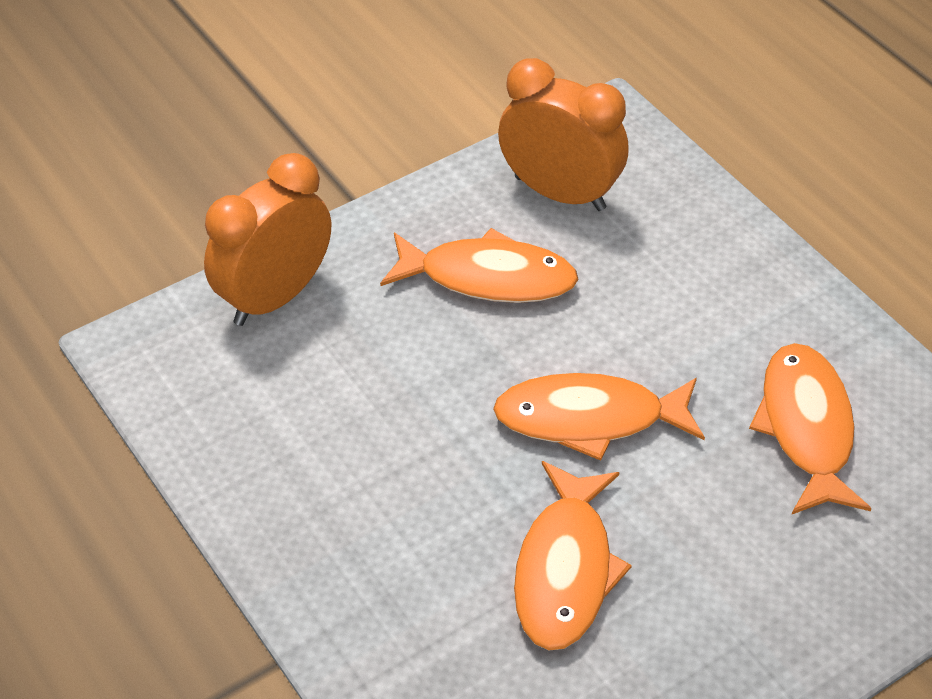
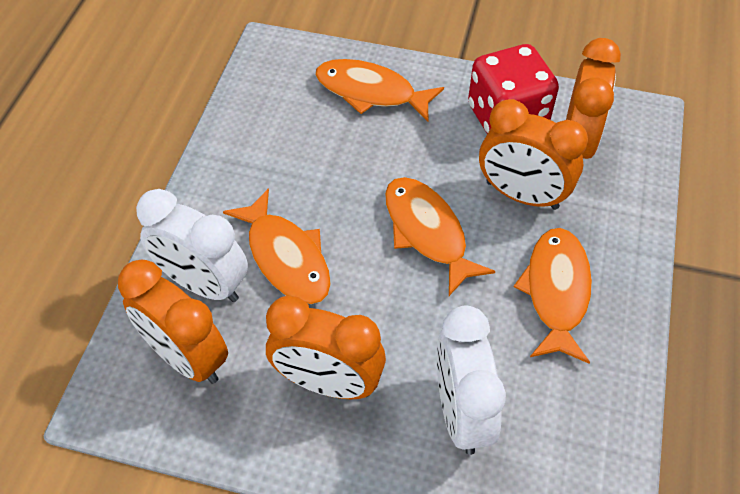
orange clock: [204,153,331,326] [498,58,628,211] = 2 -> [118,260,228,384] [266,296,386,399] [479,99,588,210] [566,38,621,159] = 4
red dice: none = 0 -> [468,44,559,134] = 1
white clock: none = 0 -> [136,189,248,302] [436,306,506,455] = 2

